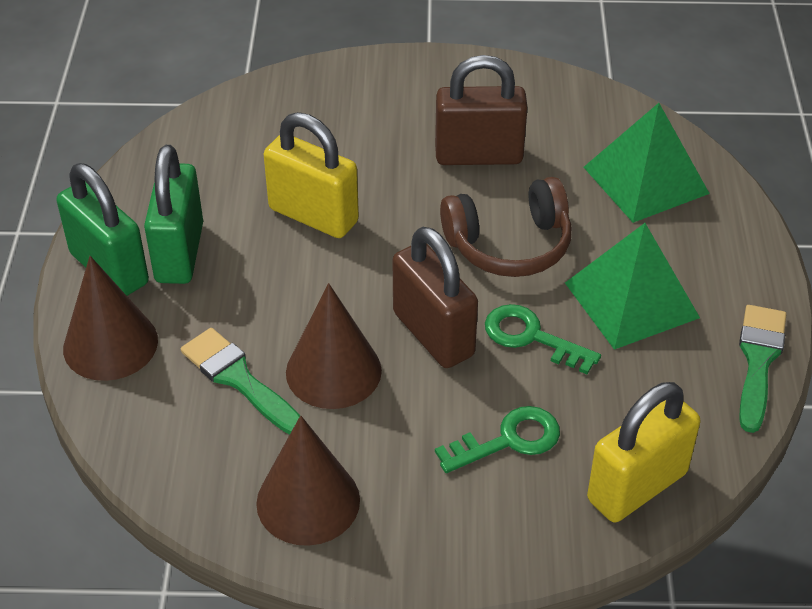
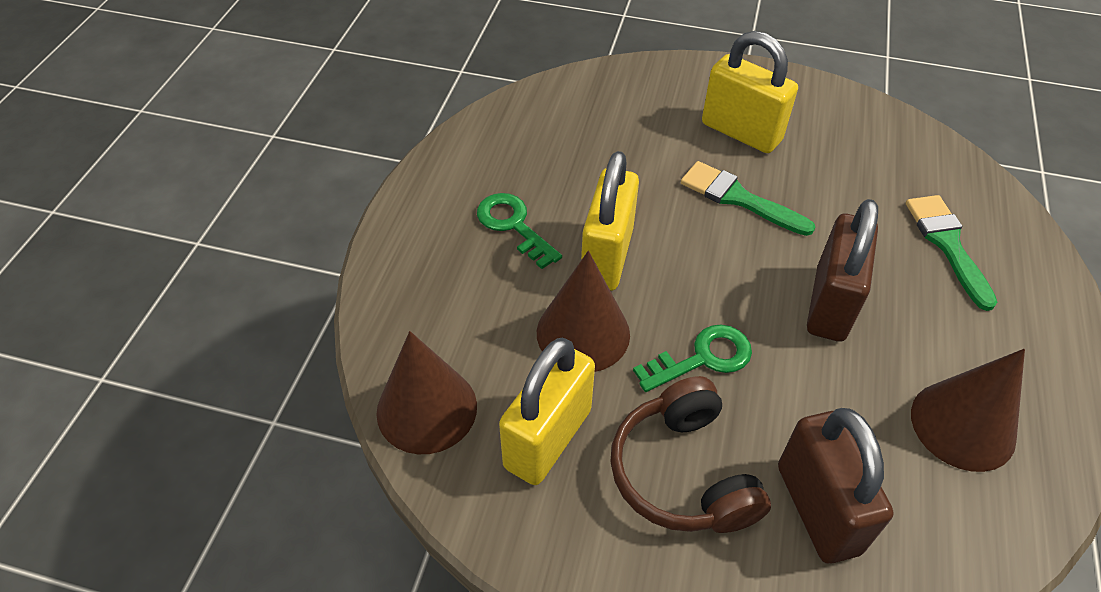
green padlock: [56,163,149,296] [144,145,203,284] = 2 -> none = 0
green pyramid: [565,223,700,350] [584,103,710,223] = 2 -> none = 0
yellow padlock: [264,112,359,238] [587,382,700,522] = 2 -> [499,338,595,485] [581,151,639,291] [702,31,798,153] = 3

